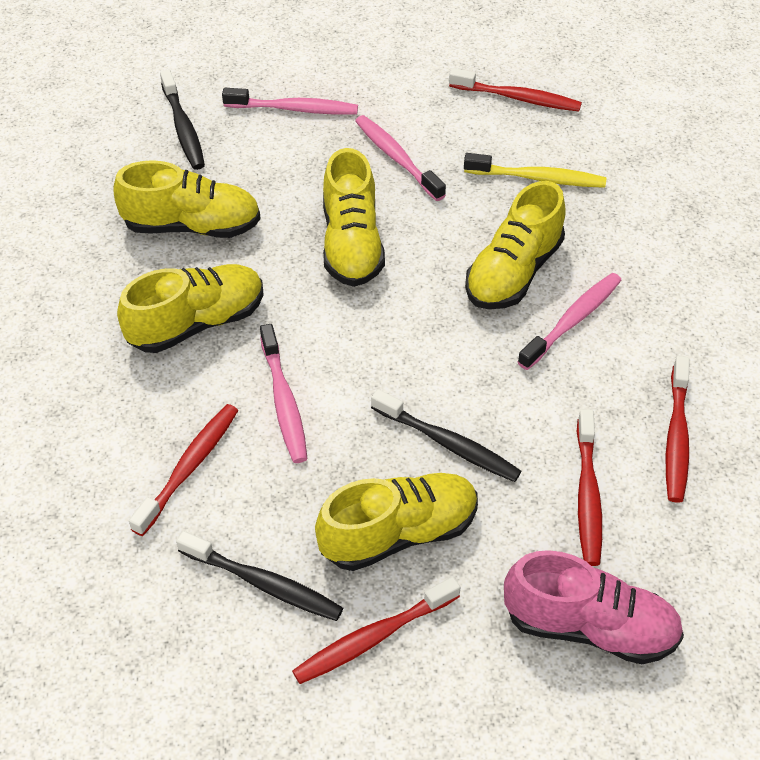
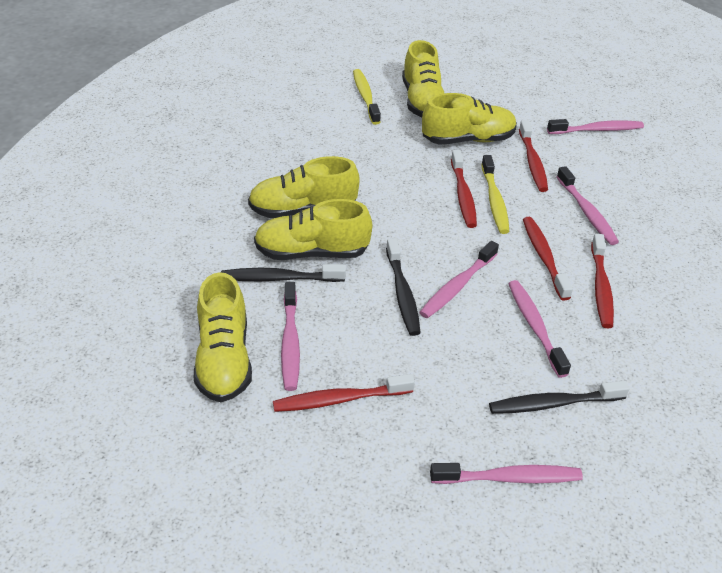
pink shoe: [504,550,684,664] = 1 -> none = 0
pink toothbrush: [222,88,358,115] [260,324,307,463] [355,115,446,201] [518,273,622,370] = 4 -> [281,282,300,391] [419,241,499,318] [430,463,583,484] [508,280,571,378] [547,119,644,134] [557,166,619,245] = 6
yellow toothbrush: [464,153,606,188] = 1 -> [353,69,381,125] [481,155,509,234] = 2

